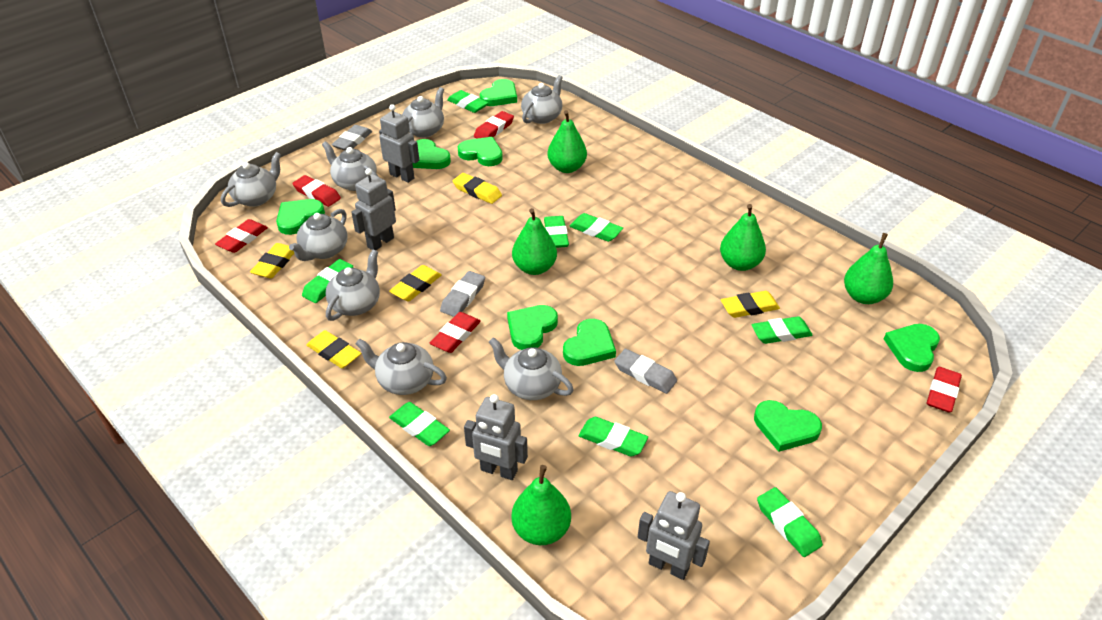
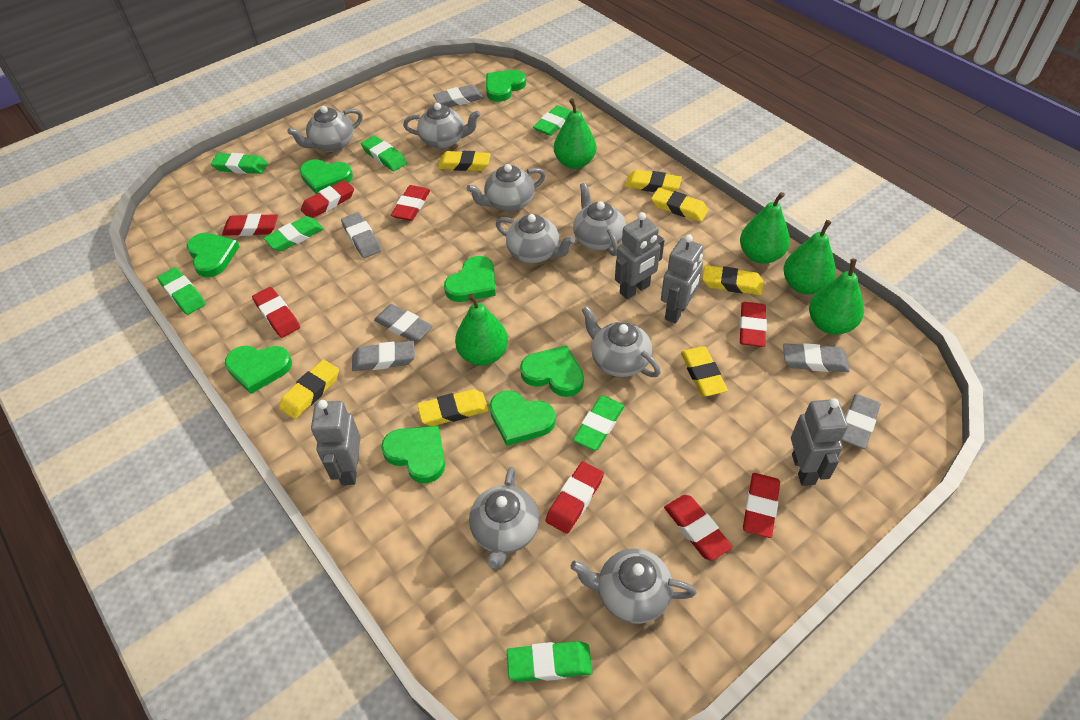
green eraser: [302,259,353,303] [389,402,450,446] [447,90,488,113] [544,216,569,248] [569,213,623,242] [579,417,648,457] [751,316,813,344] [757,487,823,557] = 8 -> [157,267,206,315] [211,153,268,174] [264,216,324,251] [361,136,407,171] [507,641,593,682] [533,105,571,136] [573,396,625,450] = 7
grey eraser: [332,125,372,151] [440,271,485,317] [614,349,677,394] = 3 -> [341,212,382,258] [352,341,415,371] [374,304,433,343] [433,85,484,108] [783,343,850,372] [842,394,881,449] = 6
red eraser: [215,219,268,253] [292,175,341,207] [430,312,481,353] [474,111,514,139] [927,367,962,413] = 5 -> [222,214,278,236] [252,287,300,338] [301,180,354,218] [391,185,430,221] [546,461,604,534] [664,495,733,561] [740,302,767,347] [743,473,780,538] = 8
yellow eraser: [250,243,294,278] [306,330,361,368] [389,265,442,301] [453,173,502,204] [721,291,780,318] = 5 -> [279,359,339,419] [417,389,489,426] [438,151,491,171] [625,170,682,192] [651,188,708,222] [681,346,728,396] [702,265,763,295] = 7

